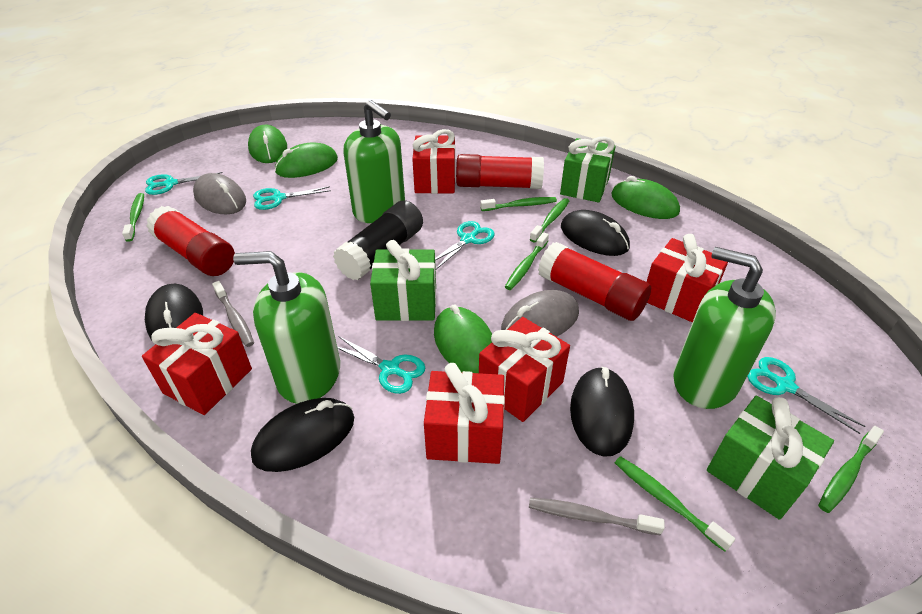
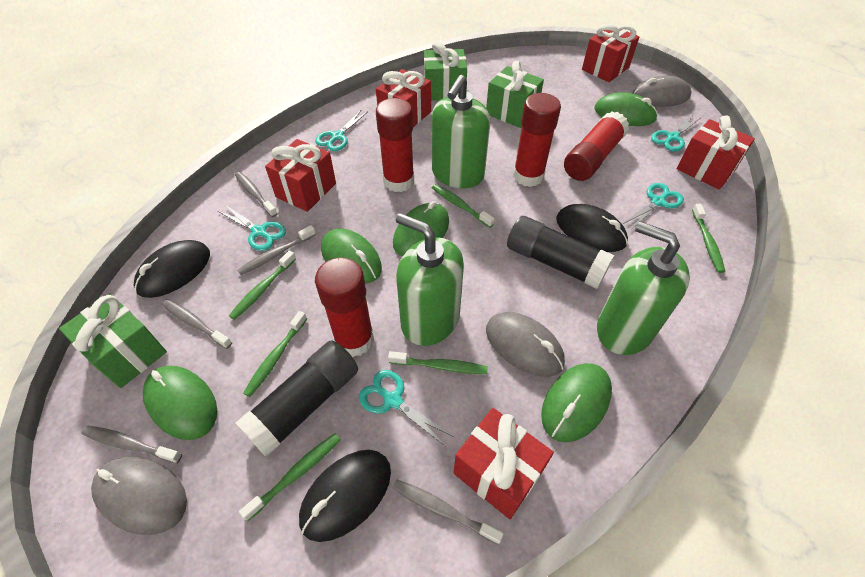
black glue stick: [333,200,423,280] = 1 -> [235,340,358,457] [507,216,614,289] = 2
black mouse: [145,284,203,340] [251,398,354,472] [561,210,630,256] [570,367,634,457] = 4 -> [133,240,210,298] [299,450,391,542] [556,204,628,252] = 3
green mouse: [248,125,287,163] [275,142,338,178] [434,305,492,373] [611,176,680,219] = 4 -> [143,366,217,440] [321,228,382,283] [393,201,449,256] [541,363,612,442] [594,92,658,126] = 5
grey mouse: [193,173,246,214] [501,290,579,337] = 2 -> [91,457,187,535] [486,312,565,377] [632,75,691,107] = 3
grey toothbrush: [212,281,254,347] [529,498,665,536] = 2 -> [81,426,182,464] [162,299,232,349] [235,171,278,217] [237,225,316,275] [392,480,504,545] = 5
red glue stick: [146,206,235,276] [456,154,544,189] [538,242,651,321] = 3 -> [315,258,374,357] [376,98,414,192] [513,93,561,187] [564,112,629,181] = 4

